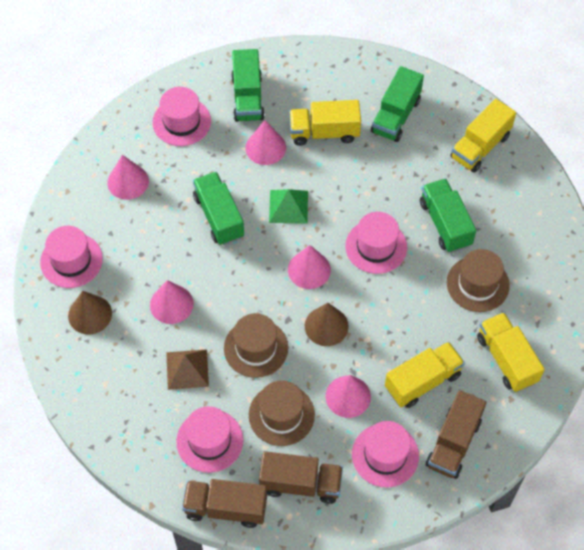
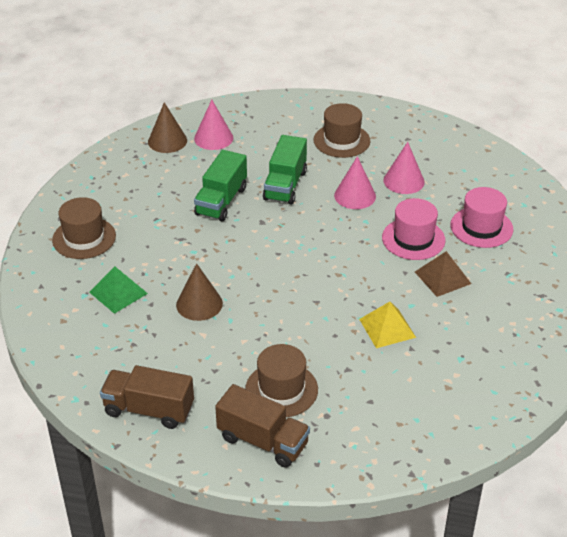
brown truck: [182,479,267,528] [259,451,343,504] [426,390,486,479] = 3 -> [100,365,194,429] [215,384,310,468] = 2
green truck: [193,172,244,245] [231,49,265,122] [371,66,424,142] [420,178,476,253] = 4 -> [194,150,247,221] [263,135,307,204] = 2
pink cone: [107,155,149,200] [150,280,194,324] [245,120,286,165] [288,245,331,289] [326,375,371,418] = 5 -> [194,100,233,150] [334,156,376,209] [384,142,425,194] = 3
pink hat: [40,226,103,288] [152,87,211,146] [176,406,243,473] [345,212,407,274] [352,421,419,487] = 5 -> [382,198,445,260] [450,187,513,248] = 2
yellow pyramid: none = 0 -> [359,302,416,348] = 1
yellow truck: [289,100,361,146] [385,342,465,408] [450,98,516,173] [477,312,545,392] = 4 -> none = 0

